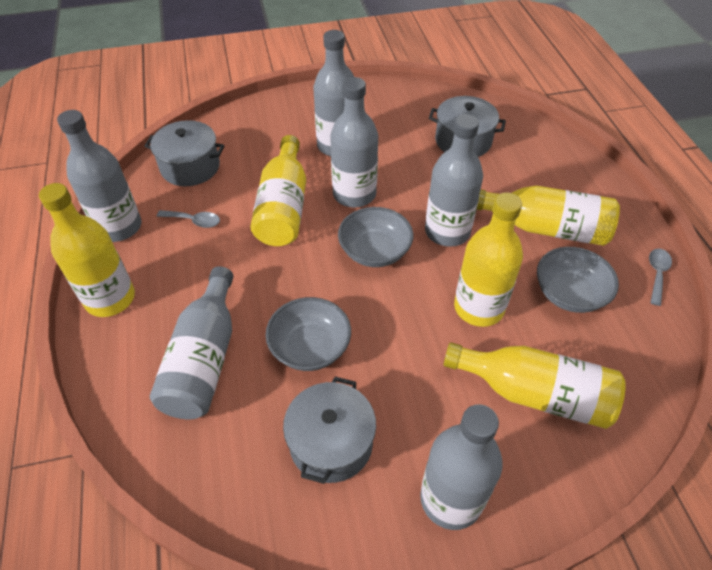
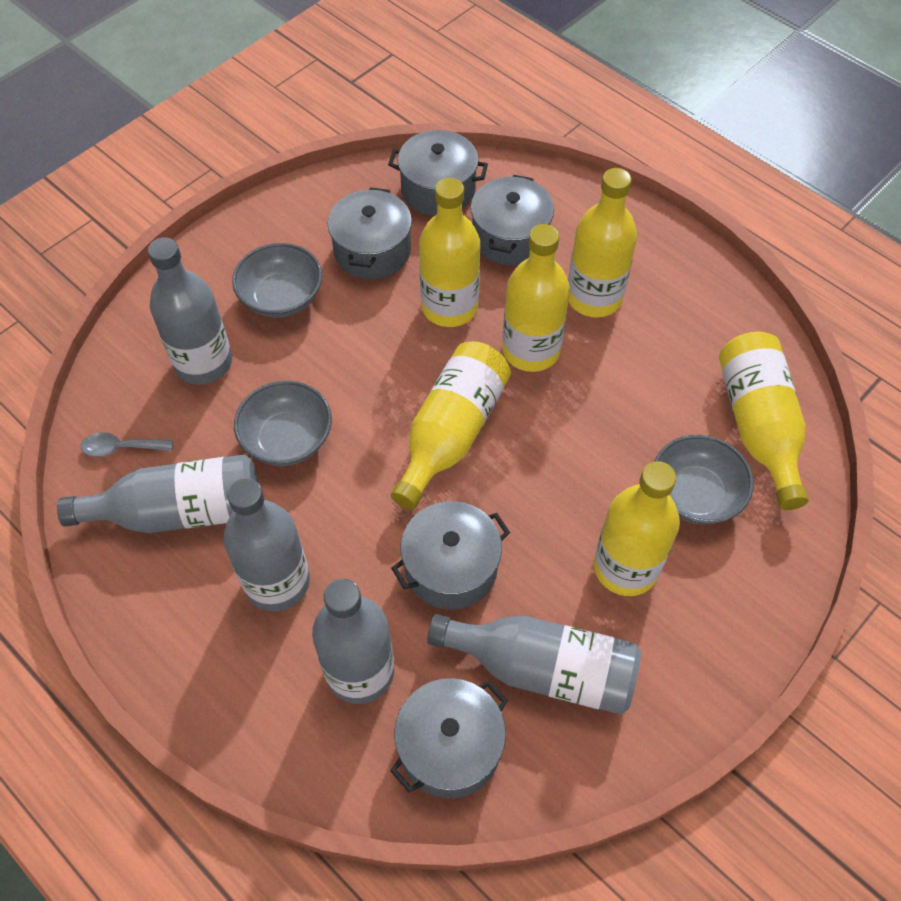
grey bottle: [57,110,141,242] [150,266,234,419] [313,30,354,156] [330,77,378,208] [420,404,503,530] [425,114,483,247] = 6 -> [57,454,258,533] [148,237,232,385] [224,478,310,612] [312,578,394,704] [427,614,641,715] = 5
grey pot: [144,120,224,186] [283,377,376,484] [429,96,506,157] = 3 -> [328,187,412,279] [388,130,488,216] [390,678,508,799] [391,501,510,610] [471,175,554,266] = 5
grey spoon: [157,210,220,228] [649,249,672,306] = 2 -> [80,432,173,457] = 1
yellow bottle: [39,183,135,317] [250,135,306,246] [444,343,626,429] [454,192,523,327] [477,186,620,246] = 5 -> [391,342,511,510] [419,178,480,327] [502,224,570,372] [568,168,637,318] [594,461,680,596] [719,332,809,510] = 6

